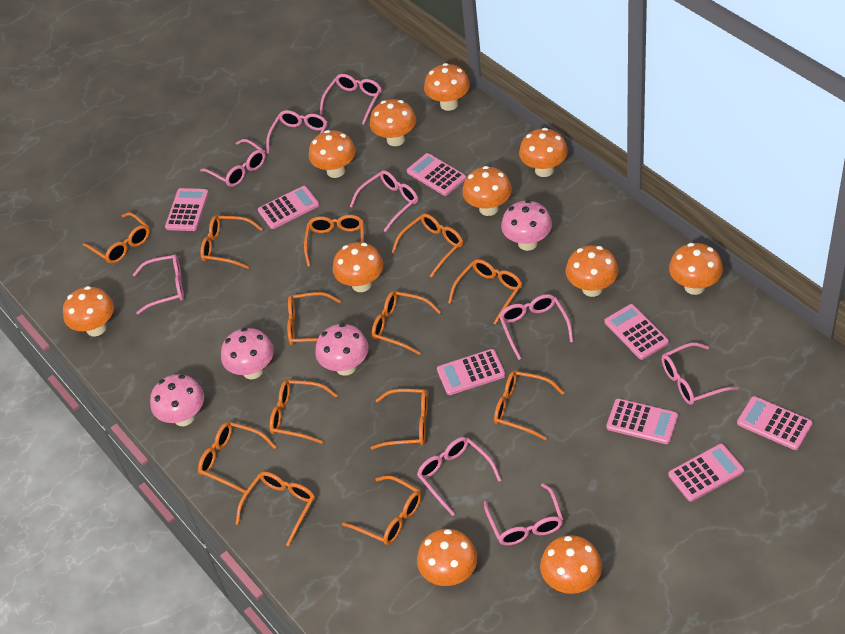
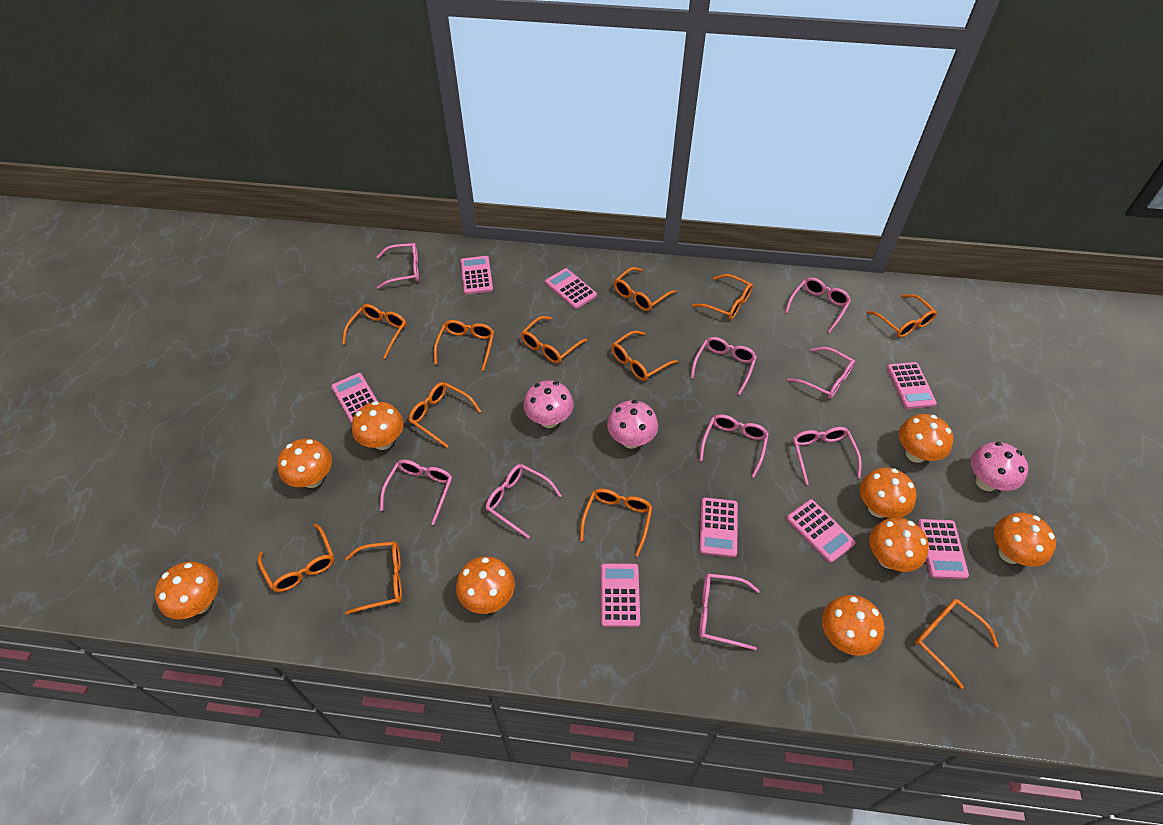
orange glasses: [83,212,150,264] [198,422,276,493] [200,215,263,269] [236,472,315,546] [269,380,338,444] [287,292,341,345] [304,215,364,267] [342,475,421,545] [371,389,428,450] [372,291,441,355] [392,214,463,278] [448,259,522,325] [494,371,564,440] = 13 -> [258,524,334,592] [342,304,406,359] [345,541,402,615] [409,382,481,448] [434,320,494,371] [521,316,588,363] [580,489,652,557] [611,330,678,381] [614,267,676,311] [692,274,753,320] [867,294,937,338] [915,599,999,689] = 12
orange mushroom: [63,286,114,336] [309,130,356,178] [333,242,383,292] [370,99,416,146] [417,529,478,586] [424,63,470,111] [462,166,512,216] [519,128,568,177] [540,535,602,594] [566,245,619,297] [669,243,723,295] = 11 -> [155,561,218,620] [277,439,332,488] [352,401,404,450] [456,556,515,614] [822,595,884,656] [860,468,916,518] [869,517,929,572] [899,414,953,463] [994,512,1056,567] = 9
pink mushroom: [150,374,204,426] [221,328,274,379] [315,323,369,376] [501,200,552,251] = 4 -> [523,380,574,428] [607,400,658,449] [971,442,1028,491] = 3

